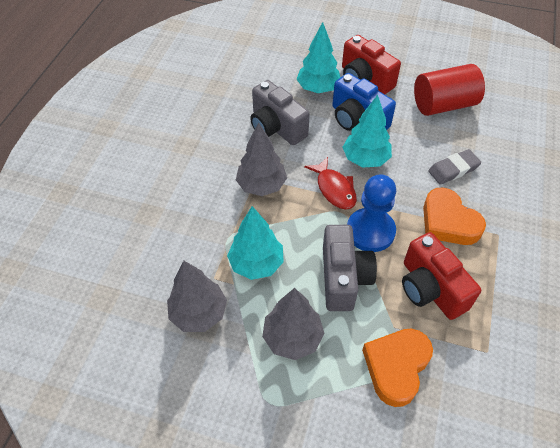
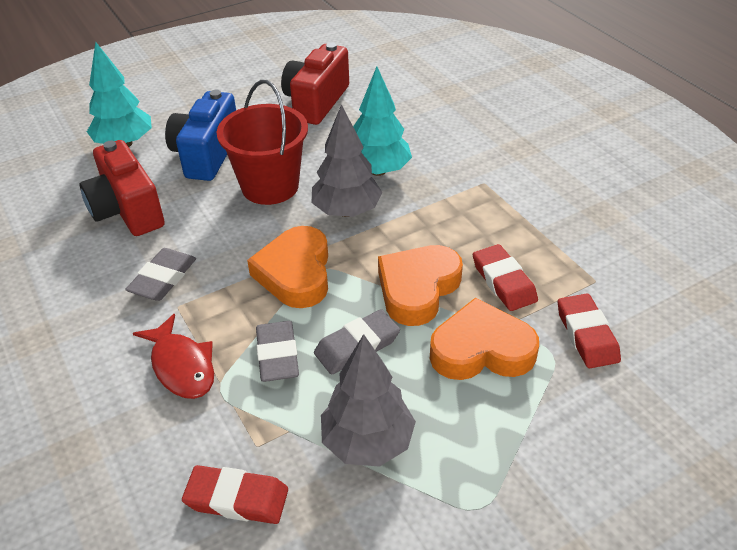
blue pawn: [347,174,396,252] = 1 -> none = 0
grey camera: [250,80,310,145] [323,225,377,311] = 2 -> none = 0
grey eraser: [428,149,481,185] = 1 -> [125,248,196,301] [256,321,299,382] [314,309,400,375] = 3
grey tree: [167,261,227,332] [236,122,287,196] [262,288,325,360] = 3 -> [312,104,383,217] [321,334,416,467] = 2
orange heart: [362,328,433,407] [423,188,486,245] = 2 -> [247,226,328,308] [378,245,463,326] [430,297,539,380] = 3
red bucket: none = 0 -> [217,80,308,205] = 1
red cylinder: [414,64,485,116] = 1 -> none = 0
red eraser: none = 0 -> [182,465,288,524] [473,244,538,311] [558,294,621,368] = 3
turquoise tree: [227,206,284,280] [296,22,340,93] [343,95,392,167] = 3 -> [87,42,152,147] [353,66,412,176] = 2

